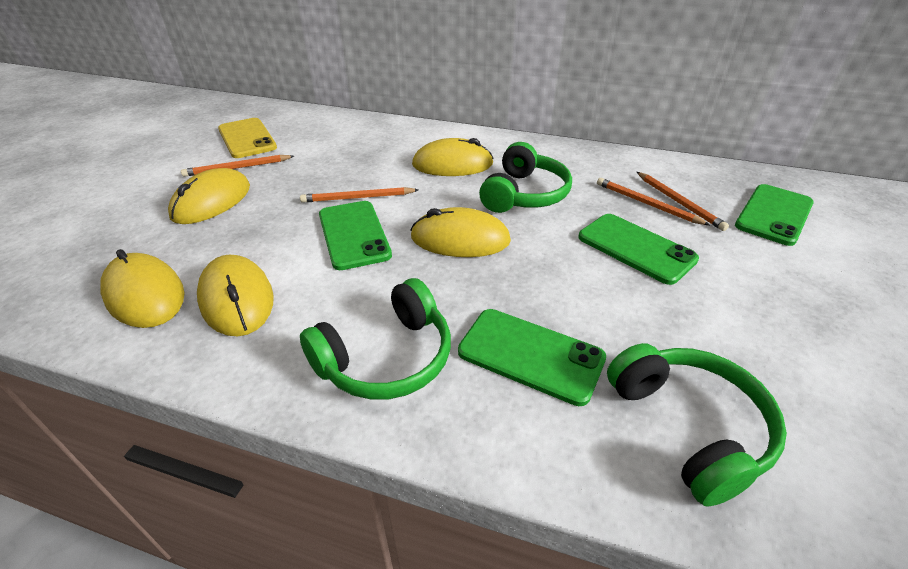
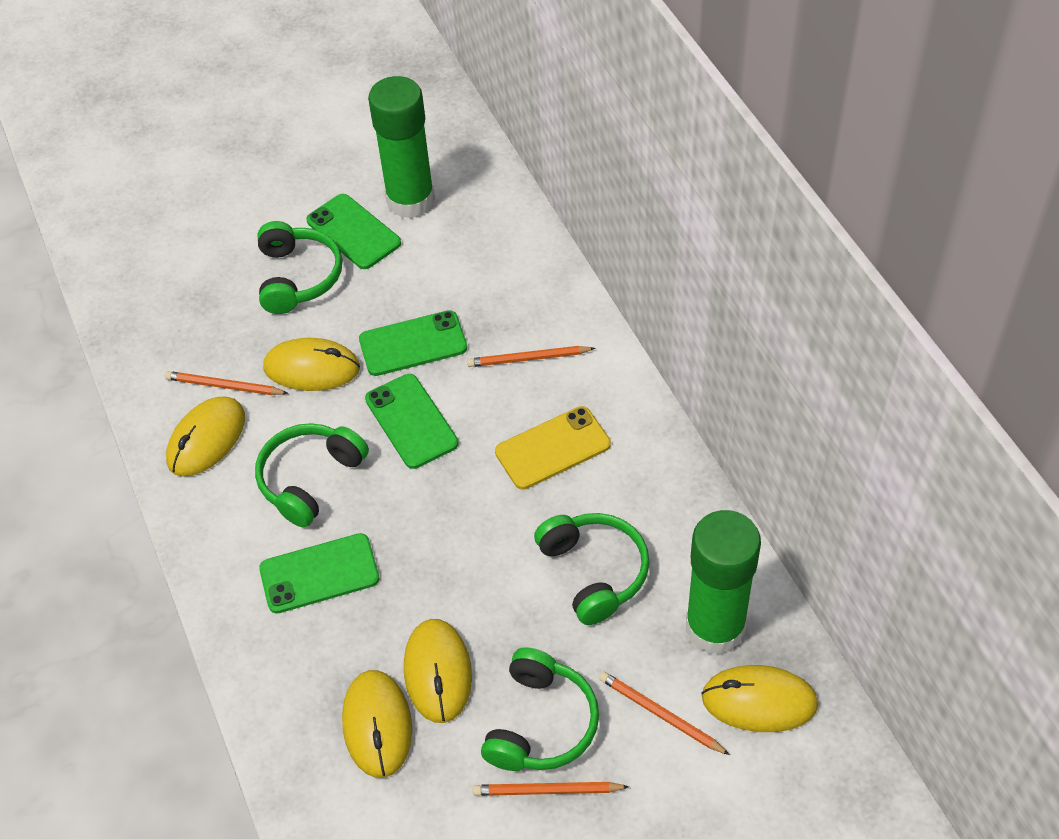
green glue stick: none = 0 -> [368,76,435,219] [686,510,761,655] = 2
green headphones: [300,278,451,400] [479,142,572,213] [607,343,787,506] = 3 -> [255,423,369,528] [258,221,342,314] [481,647,599,771] [534,513,650,625] = 4

